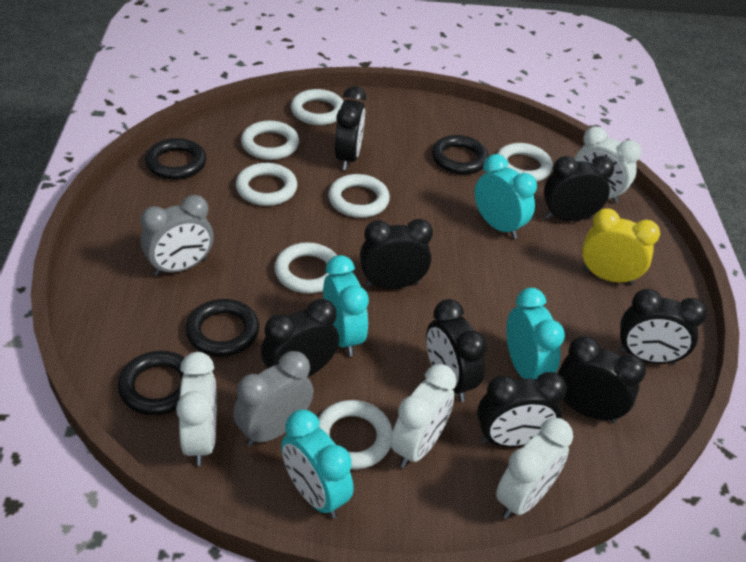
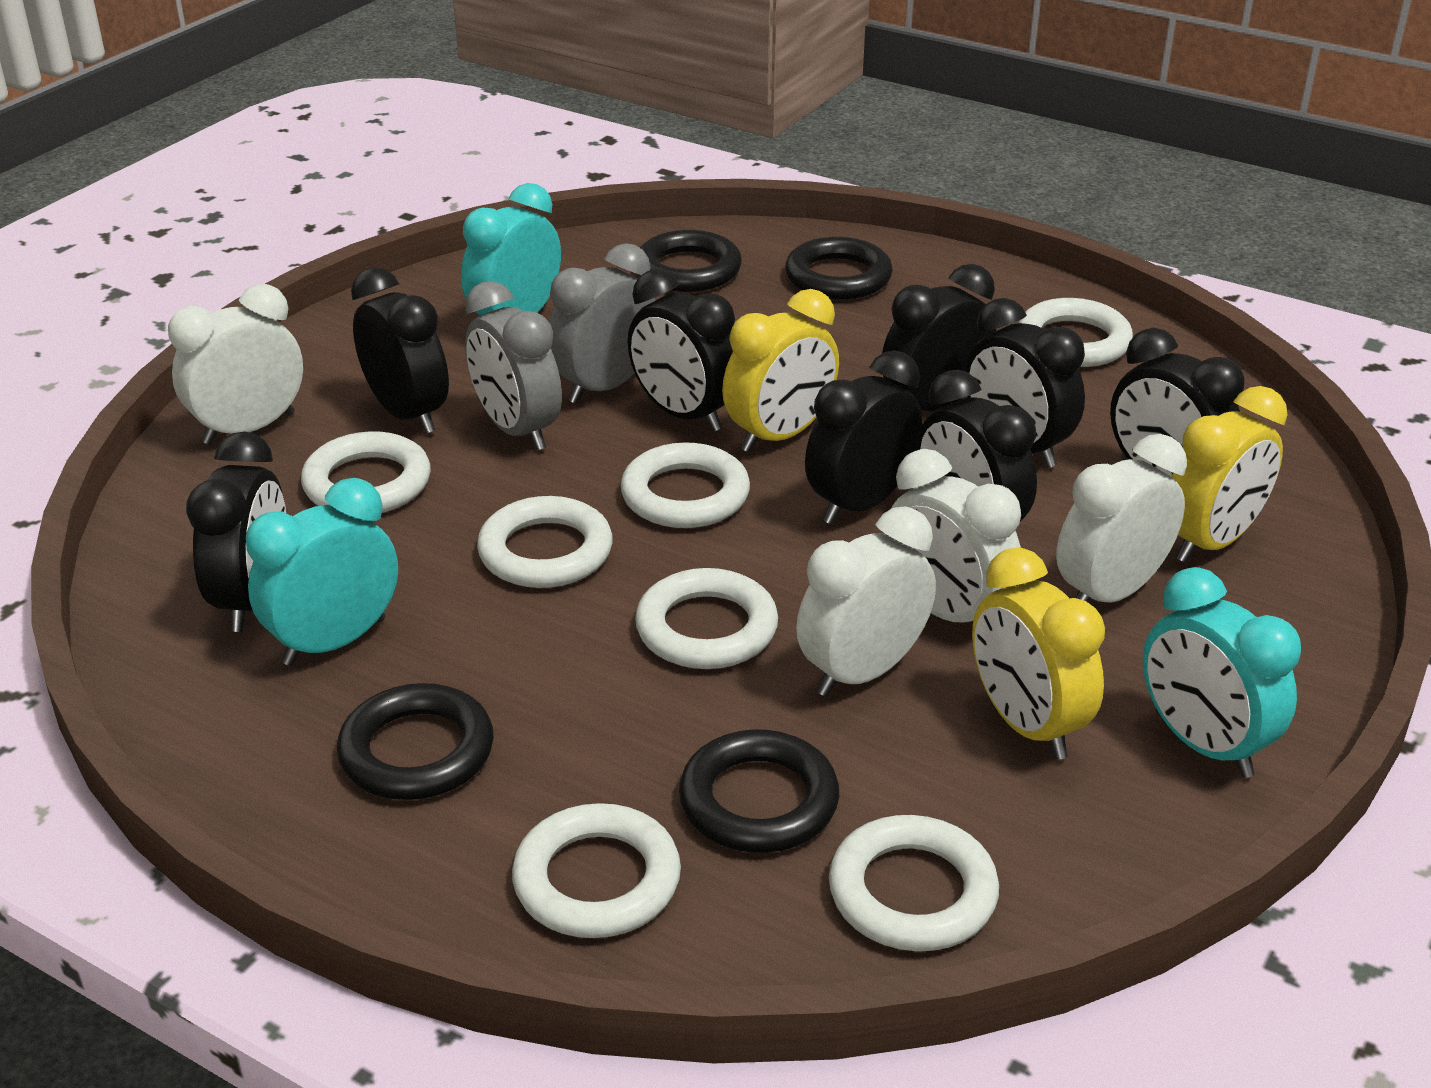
turquoise clock: [281,410,354,518] [323,255,369,356] [475,154,537,239] [506,288,565,379] = 4 -> [246,478,398,666] [461,183,561,315] [1143,567,1301,778] = 3
yellow clock: [582,208,660,285] = 1 -> [722,289,839,453] [972,548,1105,760] [1172,386,1287,563] = 3

